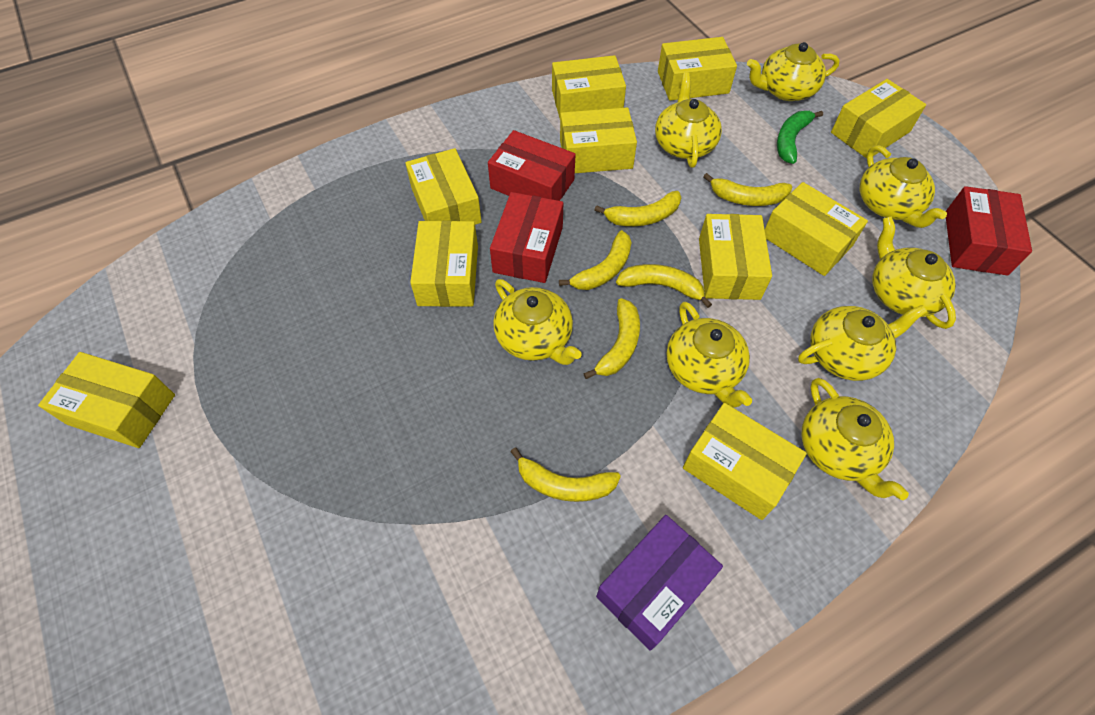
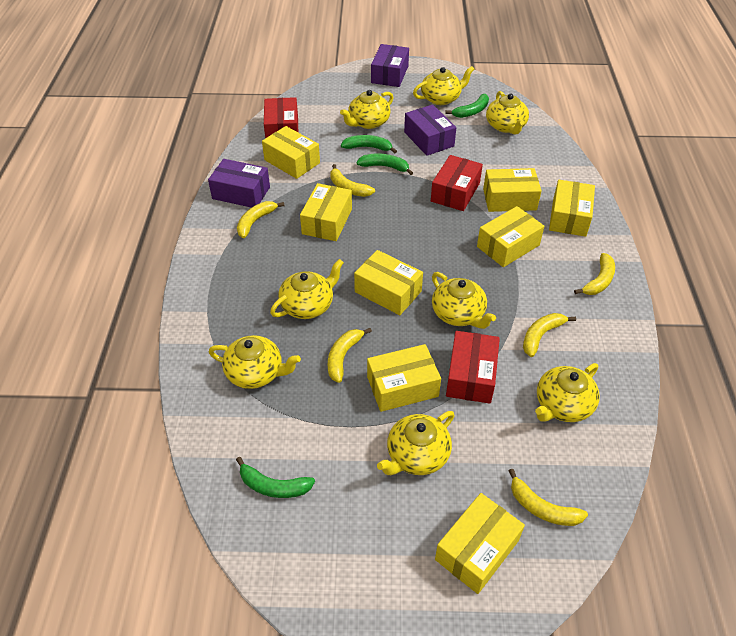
green banana: [777,111,823,164] = 1 -> [236,457,315,498] [341,135,397,153] [356,154,413,175] [445,94,489,118] = 4
purple box: [596,515,723,651] = 1 -> [208,159,270,208] [371,44,409,87] [404,105,456,156] = 3
yellow box: [38,352,175,448] [405,148,482,225] [410,221,478,307] [552,55,626,118] [560,107,637,173] [658,37,737,101] [683,403,807,520] [699,214,772,300] [765,182,868,276] [831,79,926,159] = 10 -> [262,126,320,179] [300,183,352,241] [354,250,423,315] [367,344,441,412] [435,493,525,594] [477,206,544,267] [483,168,542,212] [549,180,595,237] = 8

